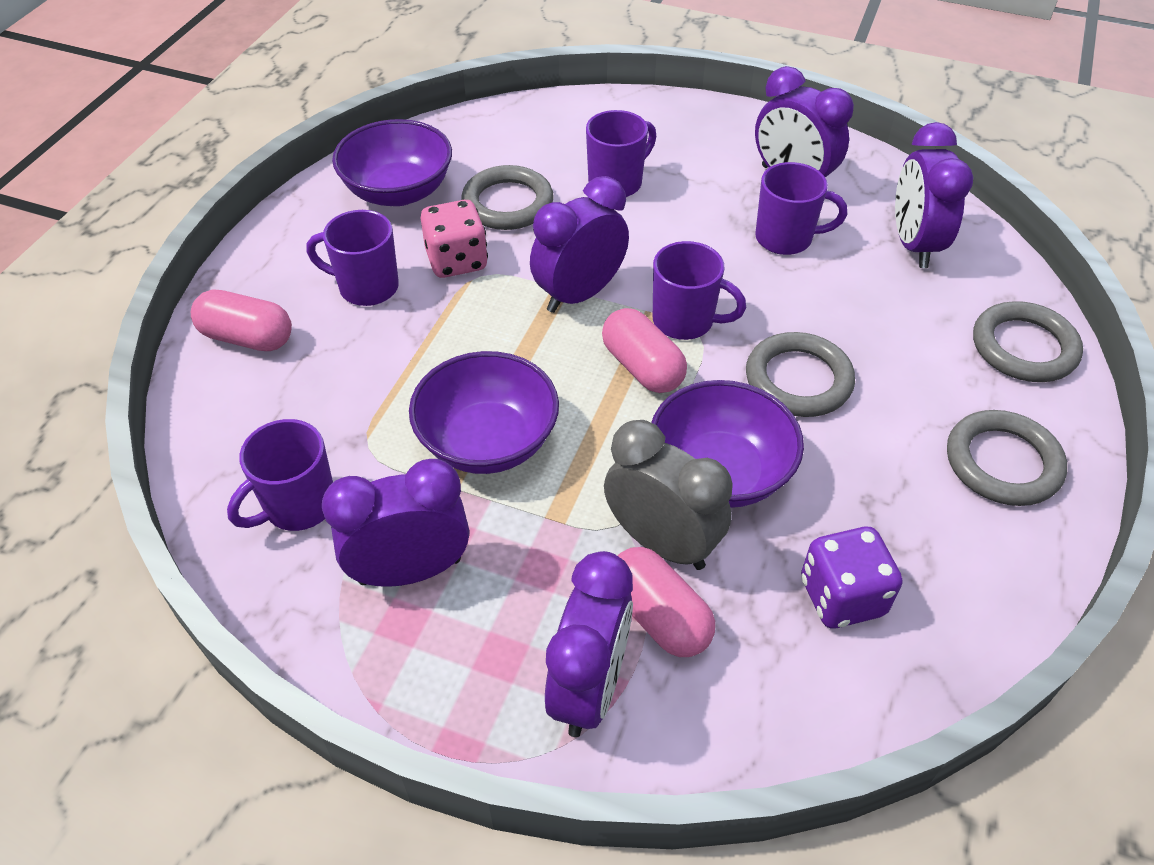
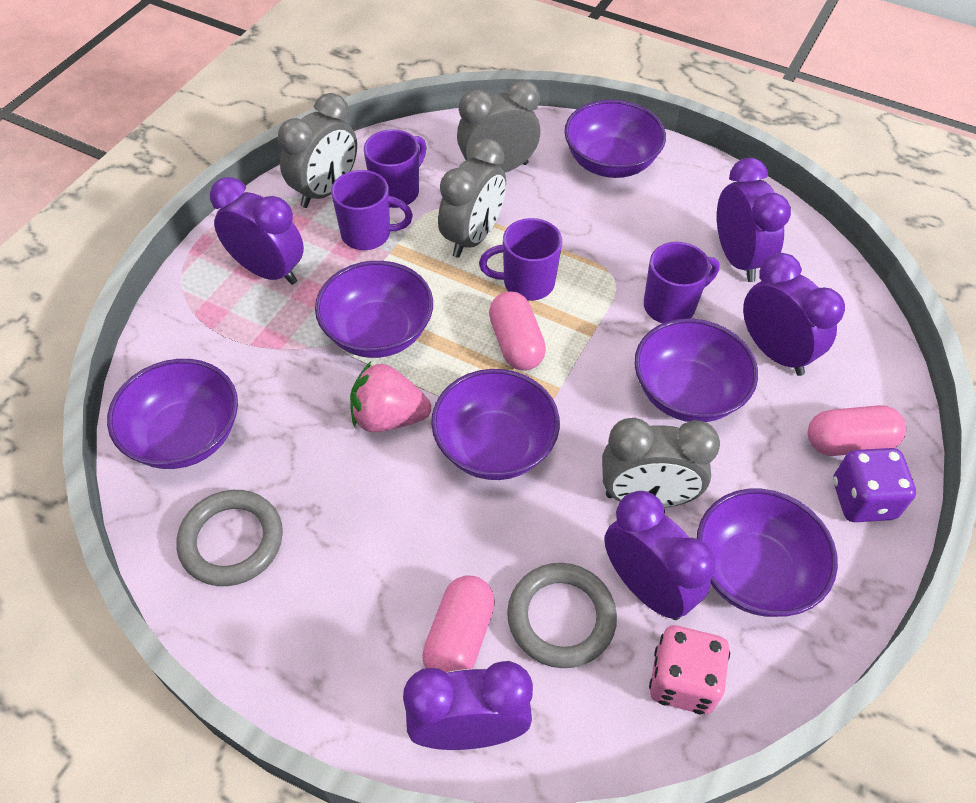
grey clock: [604,420,733,570] = 1 -> [278,93,357,208] [438,138,506,258] [457,80,540,172] [602,418,720,508] = 4
grey ring: [461,165,554,230] [746,332,855,417] [947,410,1067,506] [973,301,1083,382] = 4 -> [177,490,283,586] [507,563,617,668] = 2
pink strawberry: none = 0 -> [350,362,431,432] = 1
purple bowl: [332,119,452,206] [409,351,559,474] [651,380,804,508] = 3 -> [107,359,238,469] [315,261,433,358] [431,369,560,480] [564,100,666,178] [634,319,758,422] [697,489,838,617] = 6
purple mug: [227,419,333,531] [306,210,399,306] [586,110,657,197] [653,241,746,340] [755,162,847,255] = 5 -> [331,170,413,250] [364,129,427,208] [479,218,562,301] [644,242,720,324] = 4

